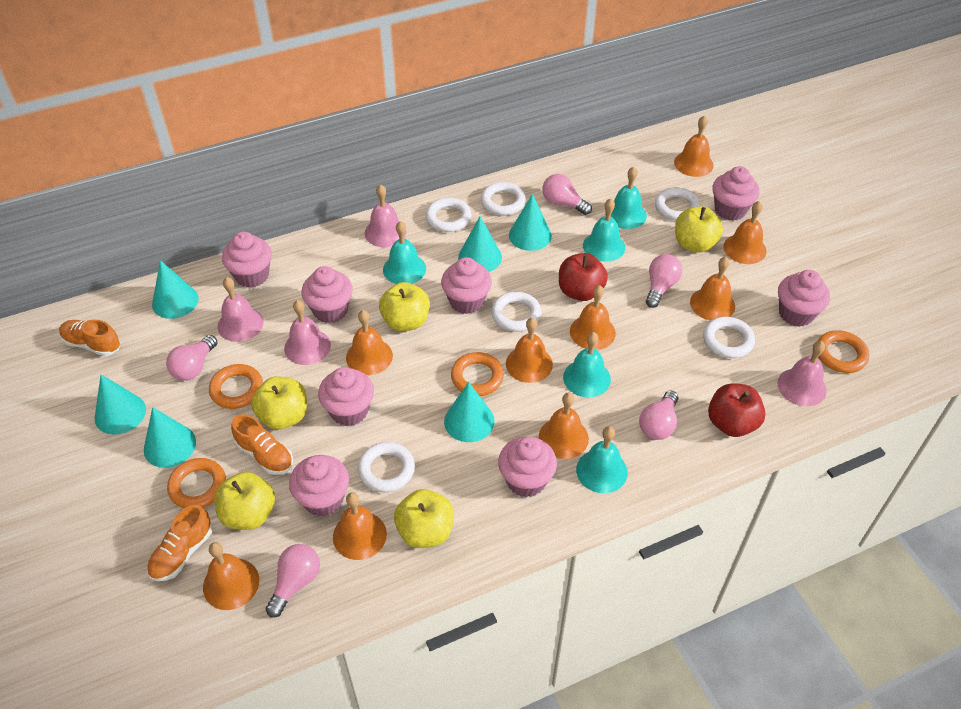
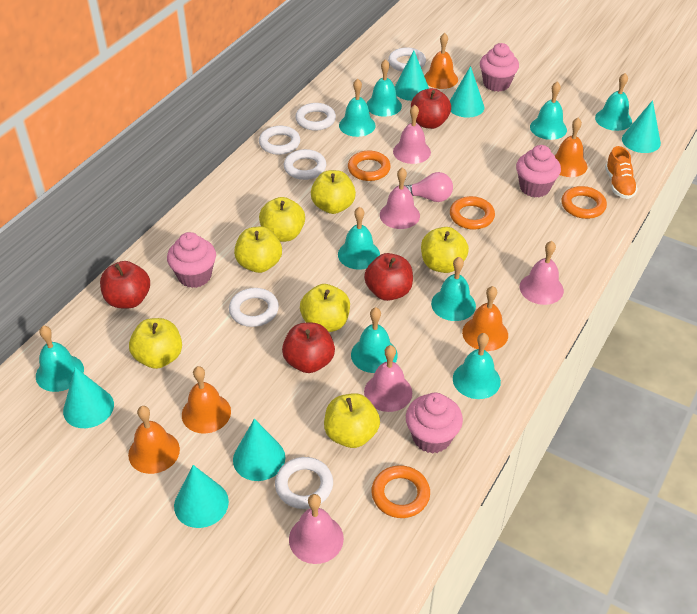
orange bell: [203,542,259,610] [333,492,387,560] [346,310,393,375] [506,318,553,383] [539,393,589,459] [570,285,616,350] [674,116,714,177] [690,257,735,321] [723,201,767,264] = 9 -> [128,406,180,474] [182,366,231,434] [424,33,458,89] [462,286,508,351] [554,118,588,177] = 5
orange shoe: [59,320,120,356] [147,505,212,581] [231,414,293,475] = 3 -> [605,146,638,199] = 1
pink bell: [217,277,264,342] [284,300,331,365] [364,184,406,247] [778,341,827,406] = 4 -> [289,494,344,564] [364,345,412,412] [380,167,420,229] [393,105,431,164] [520,241,564,305] = 5
pink cupcake: [222,232,272,288] [289,455,349,517] [302,266,353,323] [318,367,374,426] [441,257,492,314] [498,437,557,497] [713,166,759,221] [778,270,830,327] = 8 -> [167,232,216,288] [406,393,463,454] [480,43,519,92] [516,145,561,197] = 4
pink light bulb: [166,335,217,381] [265,544,320,618] [542,174,592,215] [639,390,678,440] [646,254,682,308] = 5 -> [405,172,453,202] = 1
red apple: [559,253,608,301] [708,383,766,437] = 2 -> [100,261,150,308] [282,323,335,373] [364,253,413,301] [411,88,451,129] = 4
turquoise bell: [383,221,426,284] [563,332,611,397] [576,426,628,493] [583,199,625,262] [605,167,647,229] = 5 -> [36,326,84,392] [338,207,380,270] [339,79,376,137] [351,307,398,373] [367,59,402,117] [431,257,476,321] [453,333,501,399] [530,82,567,140] [595,73,632,131] = 9
yellow apple: [215,472,275,530] [251,376,307,430] [379,282,430,331] [394,489,454,548] [675,206,723,253] = 5 -> [129,318,182,369] [234,227,282,273] [259,197,305,242] [300,284,350,332] [311,170,356,214] [324,393,380,448] [421,227,469,273] = 7

